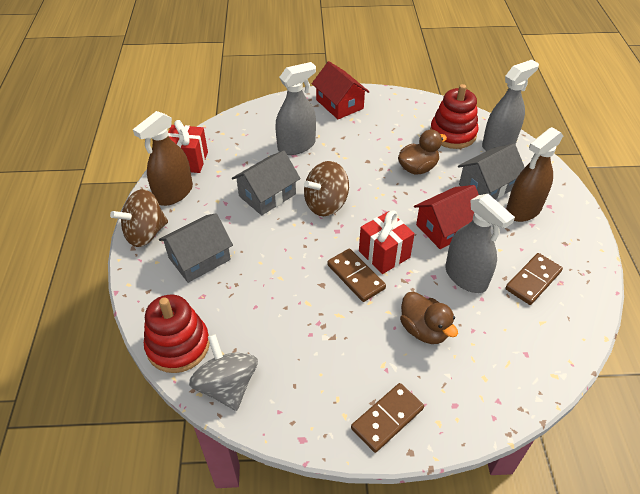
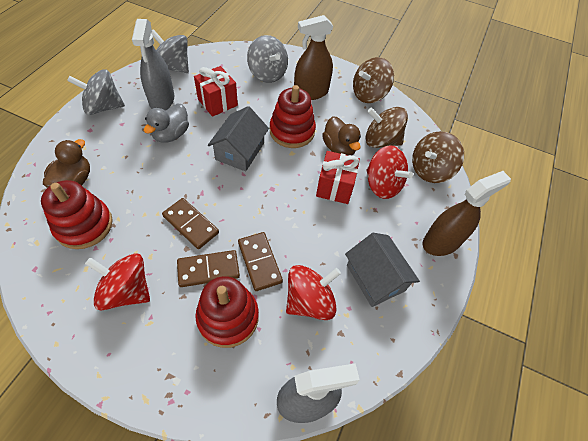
brown spinning top: [110,189,168,247] [304,161,349,216] = 2 -> [353,57,394,103] [365,107,408,148] [412,131,464,183] = 3
grey duck: none = 0 -> [144,104,189,143] = 1
grey house: [159,213,233,283] [232,150,301,215] [458,144,525,199] = 3 -> [208,106,269,171] [345,233,420,307] = 2
grey spinning top: [189,334,258,411] = 1 -> [67,69,125,115] [151,29,189,73] [247,35,288,83] = 3
grey spray bottle: [276,62,316,155] [446,194,515,293] [482,60,539,151] = 3 -> [132,19,174,110] [277,363,360,423] = 2
red house: [312,61,369,119] [414,185,479,249] = 2 -> none = 0
red spinning top: none = 0 -> [85,253,150,311] [286,265,341,320] [366,145,413,199] = 3
red stacking toy: [144,295,210,373] [430,84,478,149] = 2 -> [41,180,113,249] [195,276,259,348] [270,85,316,148] = 3

